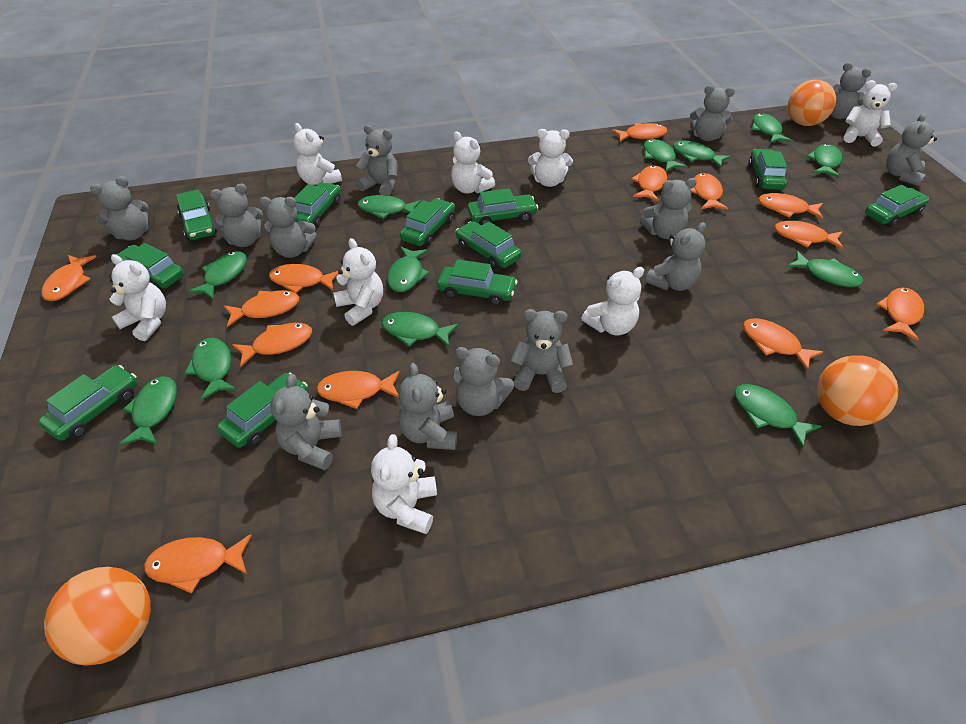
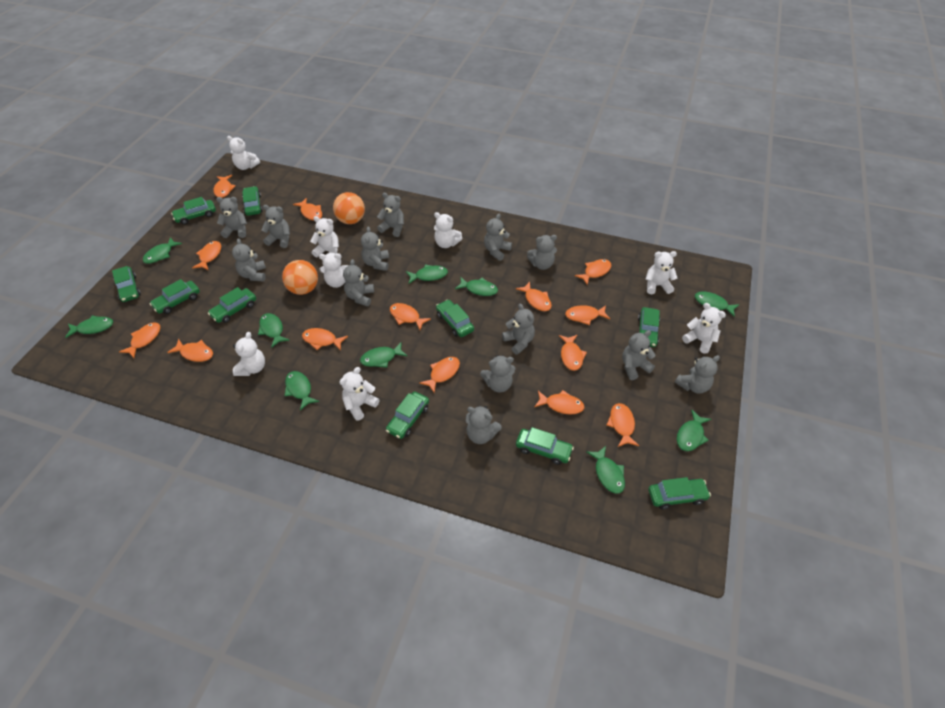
green car: [38,365,138,441] [116,243,184,290] [176,189,217,240] [217,373,308,448] [294,182,341,228] [400,198,455,246] [437,259,517,306] [455,221,522,269] [468,188,538,225] [748,149,787,190] [865,185,929,227] = 11 -> [112,266,141,302] [149,279,200,314] [171,197,216,225] [208,287,256,323] [242,186,263,216] [386,391,429,439] [436,299,474,337] [516,427,574,465] [638,307,660,347] [648,477,711,509] = 10
green fish: [119,376,177,445] [184,338,237,400] [188,251,247,299] [358,195,421,219] [382,312,459,347] [387,247,430,292] [644,139,687,171] [673,141,731,168] [734,384,821,448] [752,113,792,143] [787,251,863,287] [807,144,842,178] = 12 -> [65,315,113,338] [143,237,182,264] [258,313,289,348] [285,371,319,411] [360,342,407,368] [406,265,448,284] [455,277,498,296] [587,446,625,494] [677,409,711,451] [695,291,740,317] = 10
orange ball: [44,567,151,666] [788,79,836,126] [817,355,898,426] = 3 -> [282,260,318,295] [333,192,365,224] = 2
orange fish: [41,255,96,301] [144,534,252,594] [223,290,299,327] [232,323,312,367] [269,264,339,293] [317,371,400,409] [612,123,667,142] [631,166,667,202] [691,173,728,210] [743,318,823,371] [758,193,823,219] [774,221,843,249] [877,287,924,341] = 13 -> [119,322,161,358] [167,339,213,362] [192,241,221,270] [214,175,236,198] [293,198,322,221] [302,328,348,351] [390,303,431,330] [419,357,460,393] [516,282,552,311] [534,390,585,415] [559,335,587,371] [565,305,610,325] [575,259,612,285] [607,403,639,447] = 14

